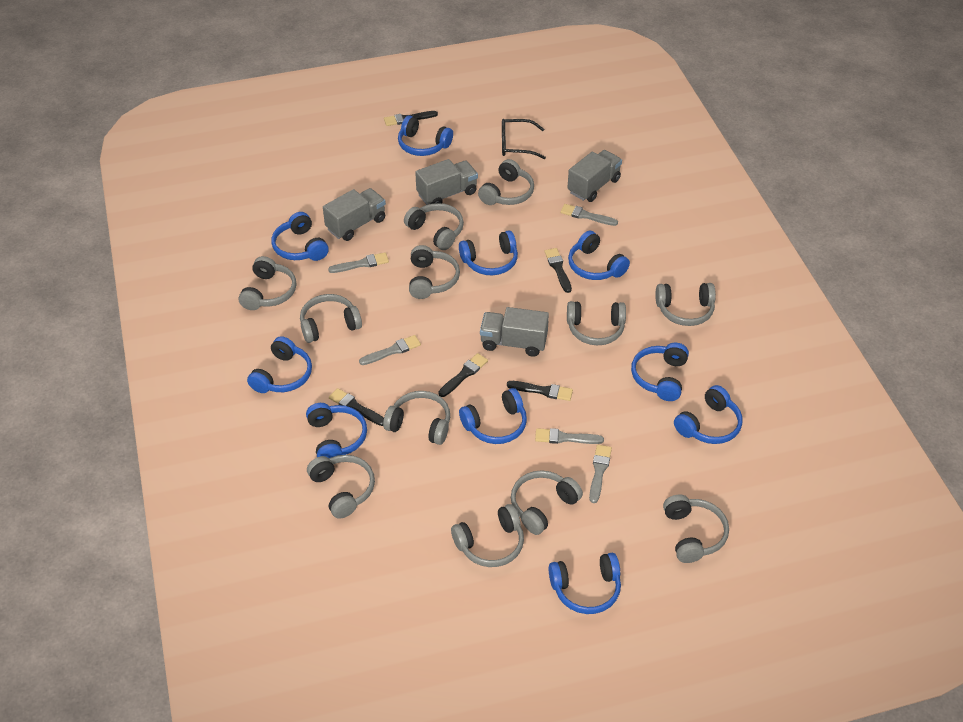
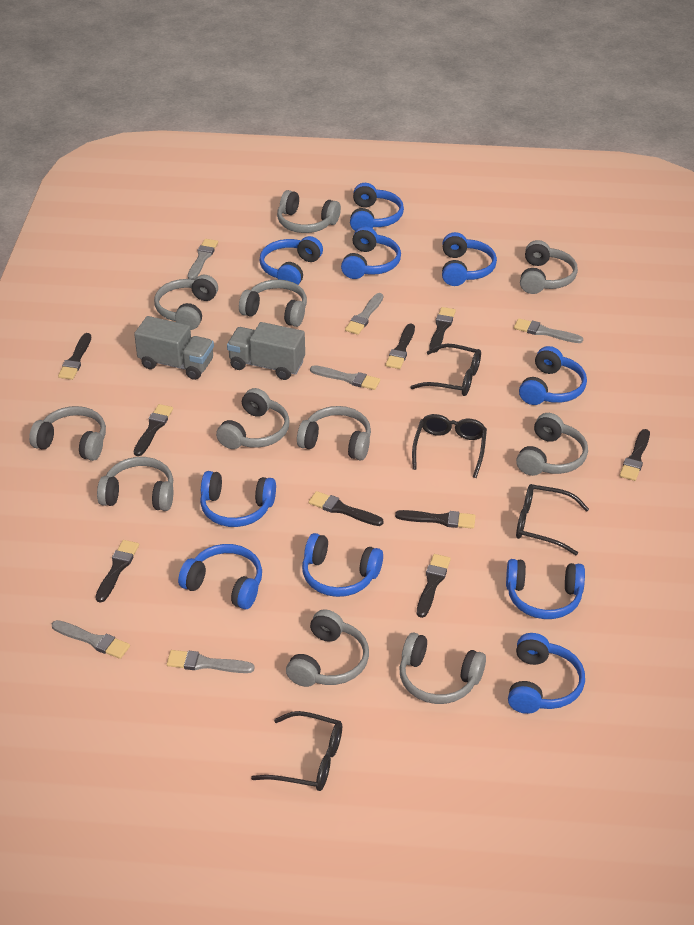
black brush: [329,388,384,426] [384,111,438,126] [438,353,488,397] [507,381,573,401] [545,248,572,293] = 5 -> [58,333,91,380] [95,540,139,603] [134,404,173,456] [308,491,384,526] [385,324,415,369] [395,510,476,529] [417,554,451,618] [429,307,456,353] [619,429,650,481] = 9
black glasses: [502,119,546,159] = 1 -> [251,711,342,791] [410,344,481,396] [412,414,487,478] [516,484,589,555] = 4
grey brush: [328,252,389,273] [359,335,421,365] [535,428,604,444] [560,204,618,226] [589,445,612,503] = 5 -> [52,620,130,659] [167,650,255,673] [188,239,218,279] [310,365,380,390] [345,293,383,335] [514,318,583,343] = 6
grey headphones: [239,256,296,310] [300,294,362,343] [307,455,375,519] [383,391,450,445] [404,203,464,250] [409,245,460,299] [451,504,524,567] [478,159,534,205] [511,470,583,535] [567,301,626,345] [655,283,716,326] [663,495,729,563] = 12 -> [29,406,106,461] [97,457,173,511] [154,275,218,330] [216,388,290,449] [239,279,307,327] [277,190,341,233] [286,609,369,687] [297,406,371,460] [399,632,486,704] [516,413,588,476] [520,240,578,294] = 11
grey truck: [323,188,386,241] [415,159,478,205] [480,307,549,357] [567,150,622,202] = 4 -> [134,316,214,380] [227,322,305,380] = 2

